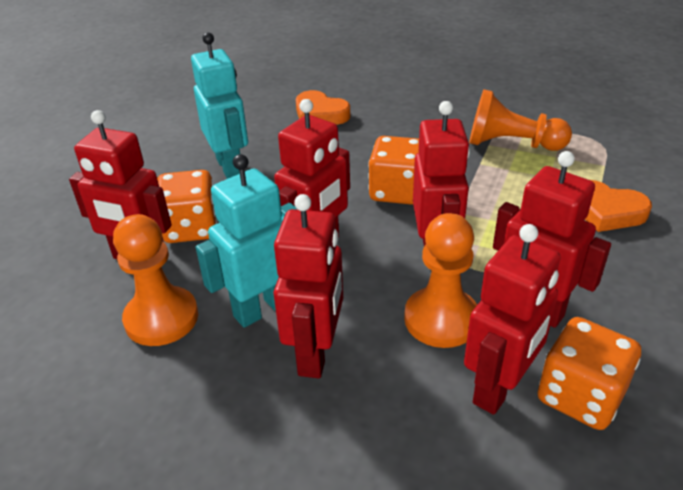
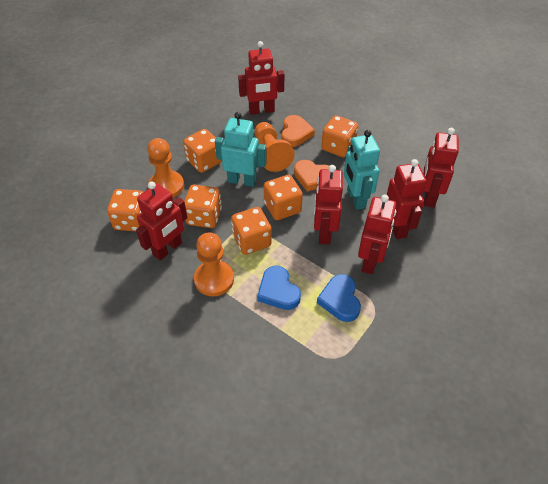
blue heart: none = 0 -> [257,266,301,310] [317,274,361,322] = 2
orange dice: [157,170,218,243] [368,136,419,205] [538,317,641,430] = 3 -> [107,189,143,231] [183,129,222,173] [184,184,222,228] [231,207,272,255] [264,175,303,220] [321,115,358,158] = 6

